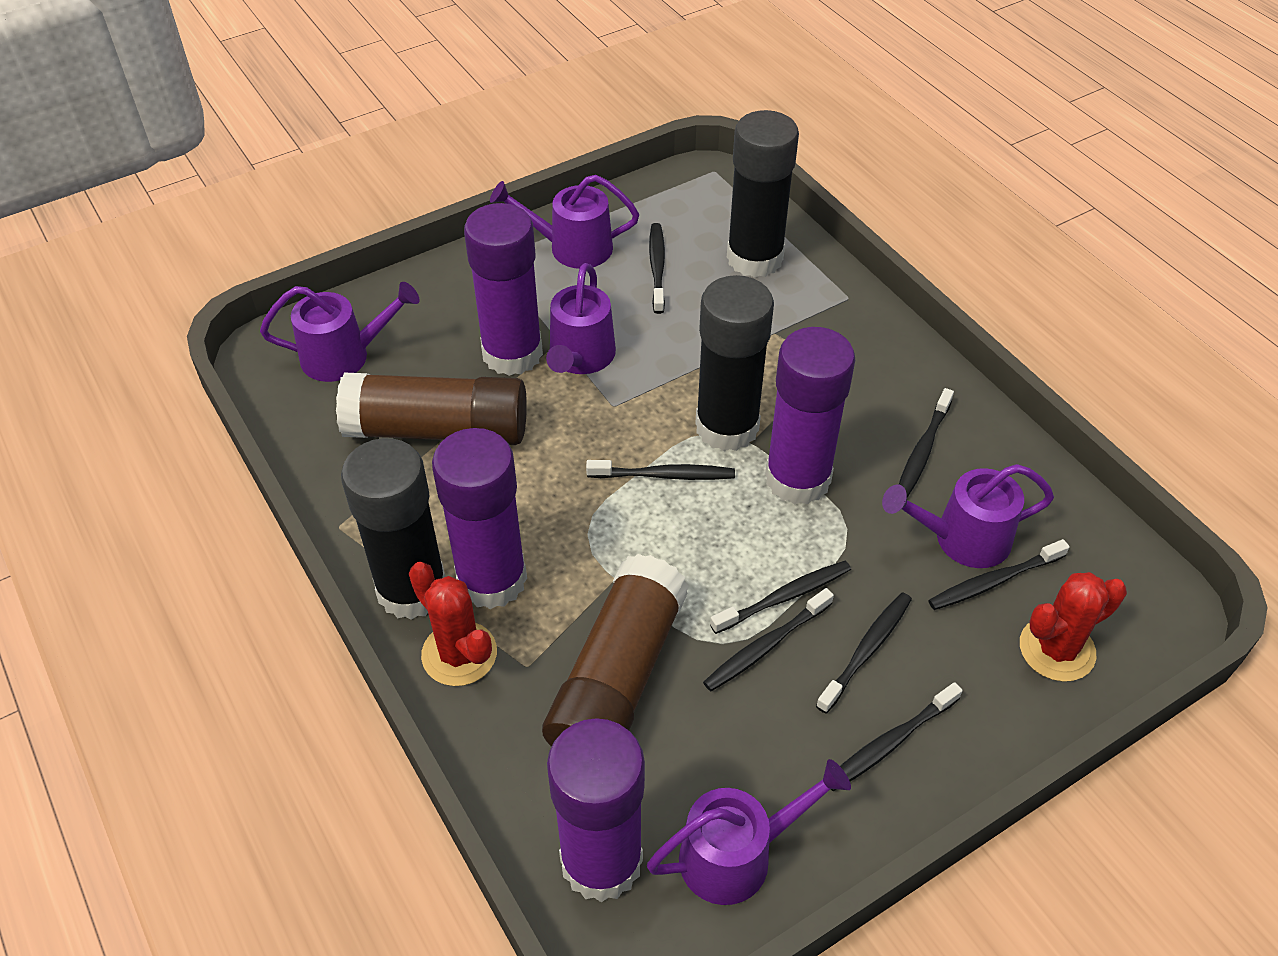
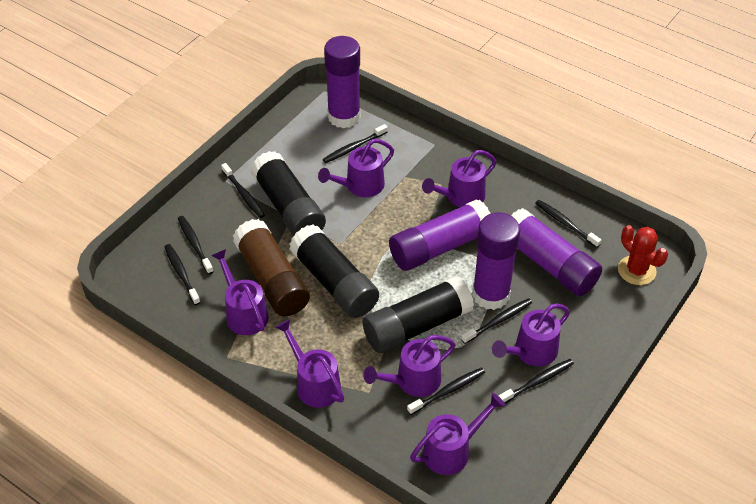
brown glue stick: [336,372,527,445] [542,554,689,747] = 2 -> [233,219,310,316] = 1
purple watering can: [260,282,420,382] [490,175,639,269] [546,263,616,374] [647,759,851,905] [882,464,1054,568] = 5 -> [211,249,269,335] [275,319,344,408] [318,139,394,197] [363,335,456,397] [410,393,505,475] [422,150,496,207] [492,304,570,366] = 7
red cactus: [409,562,497,686] [1020,572,1127,682] = 2 -> [618,225,668,285] = 1

